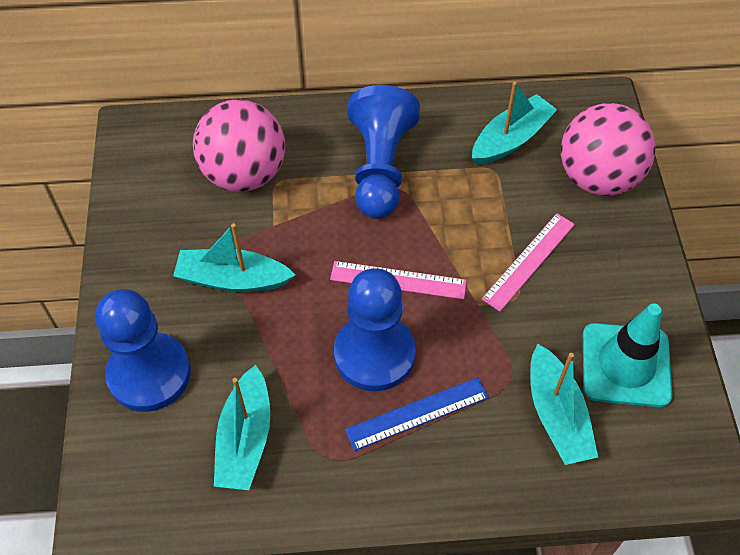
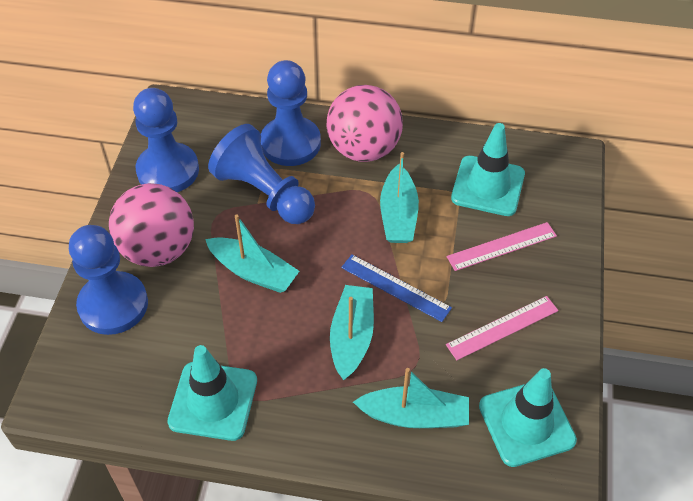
blue pawn: [95,289,191,412] [334,268,416,391] [347,85,420,219] = 3 -> [69,225,148,335] [133,88,199,192] [208,124,315,224] [261,60,321,166] = 4
turquoise traffic cone: [583,304,672,407] = 1 -> [167,345,257,441] [451,123,525,216] [479,368,577,467] = 3

